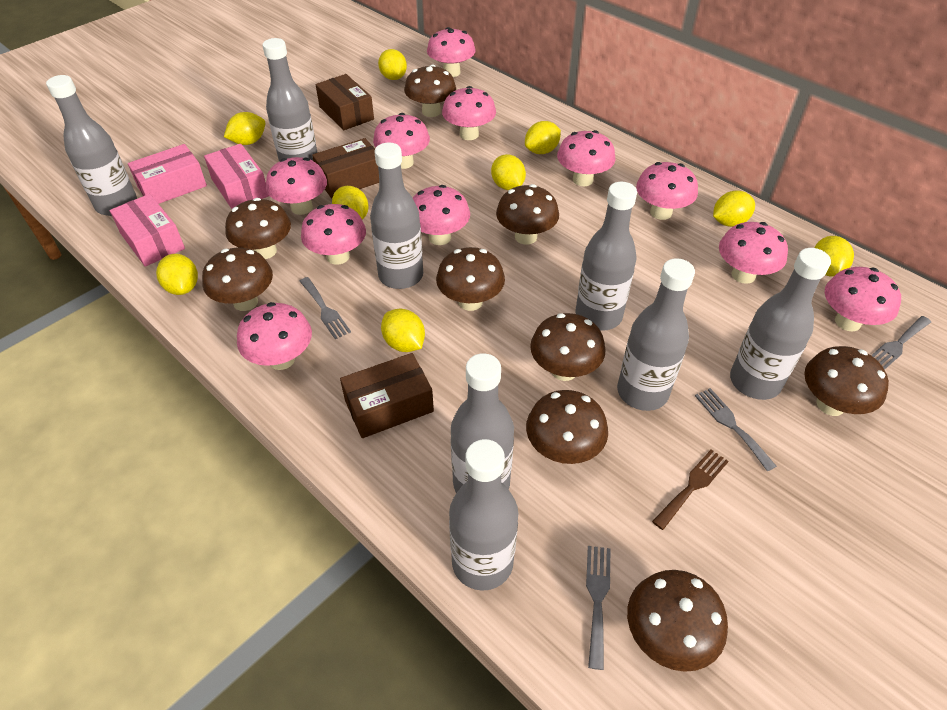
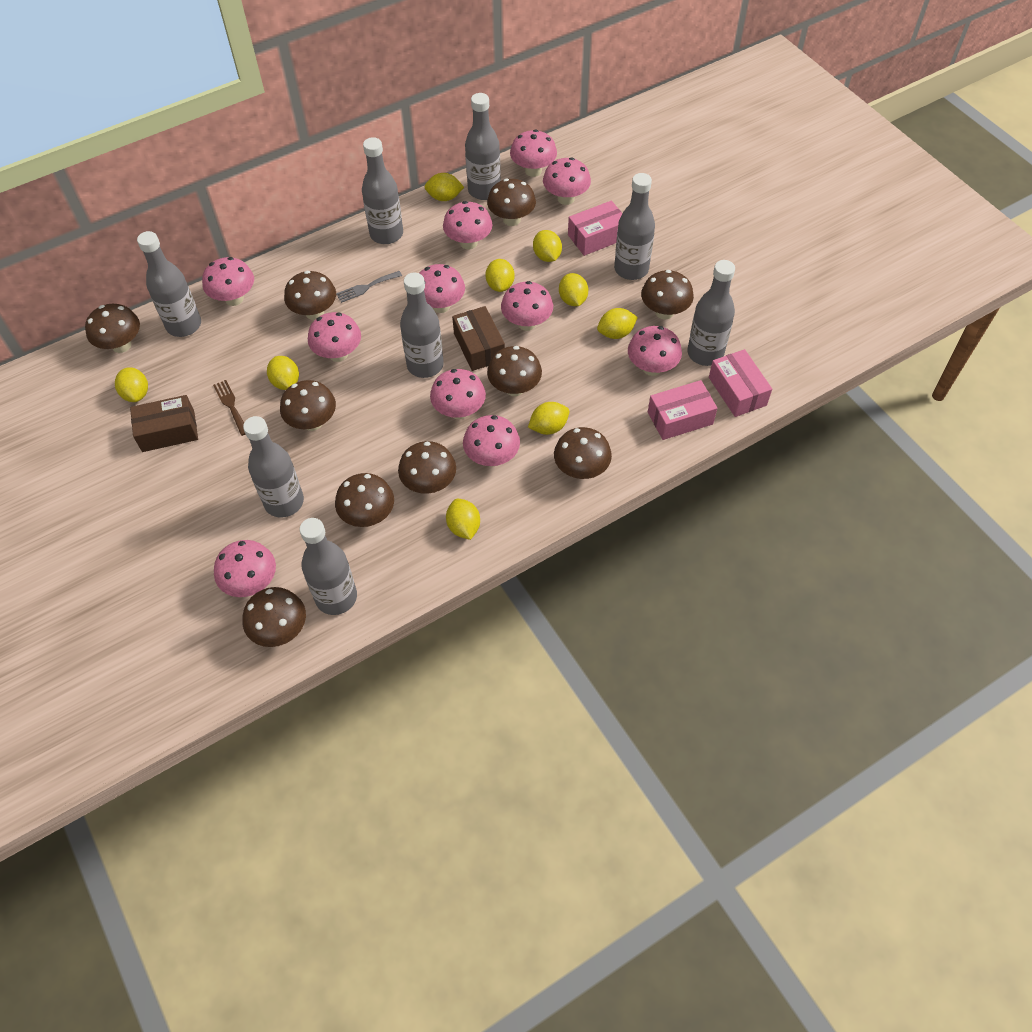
brown box: [312,138,379,198] [315,74,374,130] [340,353,434,438] = 3 -> [130,395,198,452] [452,306,505,371] = 2
brown mushroom: [202,248,273,311] [225,198,291,259] [404,64,456,117] [436,247,505,311] [496,184,559,245] [526,390,608,464] [530,313,605,381] [627,570,728,672] [804,346,889,416] = 9 -> [85,304,140,353] [243,587,306,647] [280,380,336,431] [284,271,336,320] [335,473,394,527] [398,441,456,494] [487,179,536,226] [487,346,542,396] [554,427,612,479] [641,270,694,320] = 10
grey fork: [299,277,351,339] [586,546,611,670] [695,388,777,471] [871,316,931,370] = 4 -> [336,271,402,303] = 1

